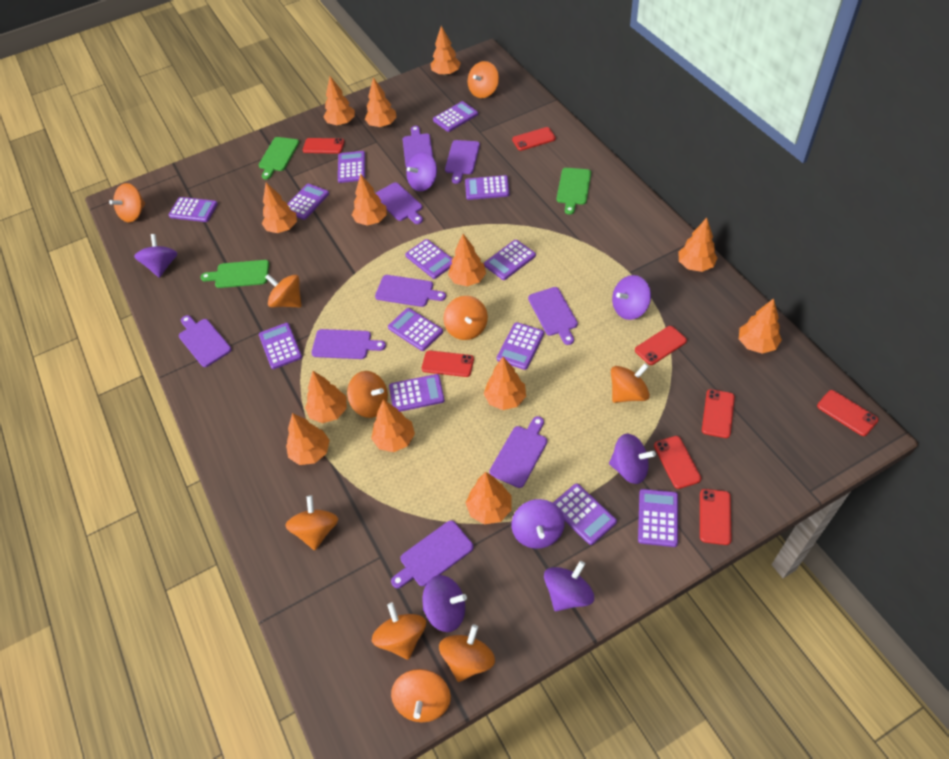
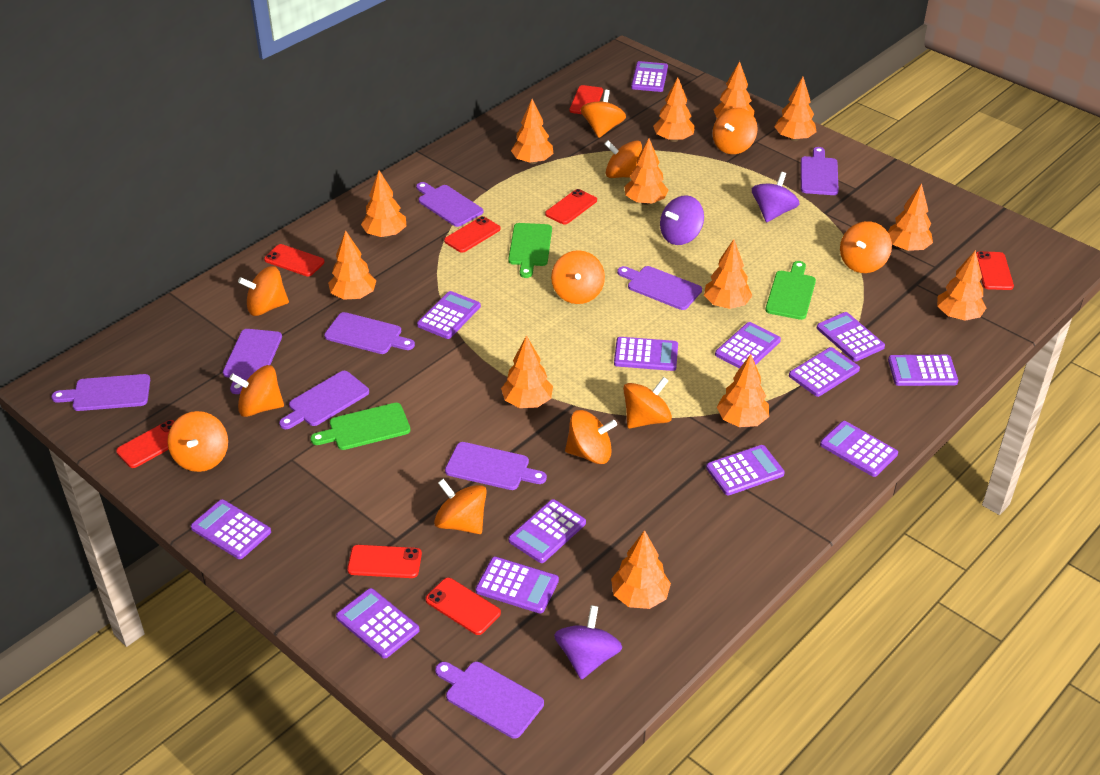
orange spinning top: [109,183,145,222] [265,274,302,307] [285,495,338,550] [347,371,388,418] [372,602,426,660] [391,669,451,722] [439,625,495,682] [443,296,488,340] [468,61,499,98] [611,363,650,403] = 10 -> [167,411,228,472] [229,365,284,417] [238,266,289,316] [434,479,487,534] [551,250,605,304] [565,410,617,464] [581,90,626,138] [604,140,642,178] [623,377,672,429] [712,108,758,154] [840,221,892,273] = 11
purple spinning top: [134,234,178,278] [406,152,437,191] [423,575,467,632] [512,499,565,549] [544,561,594,611] [609,434,656,484] [612,275,651,320] = 7 -> [554,605,622,680] [660,195,704,245] [752,172,799,222] = 3

